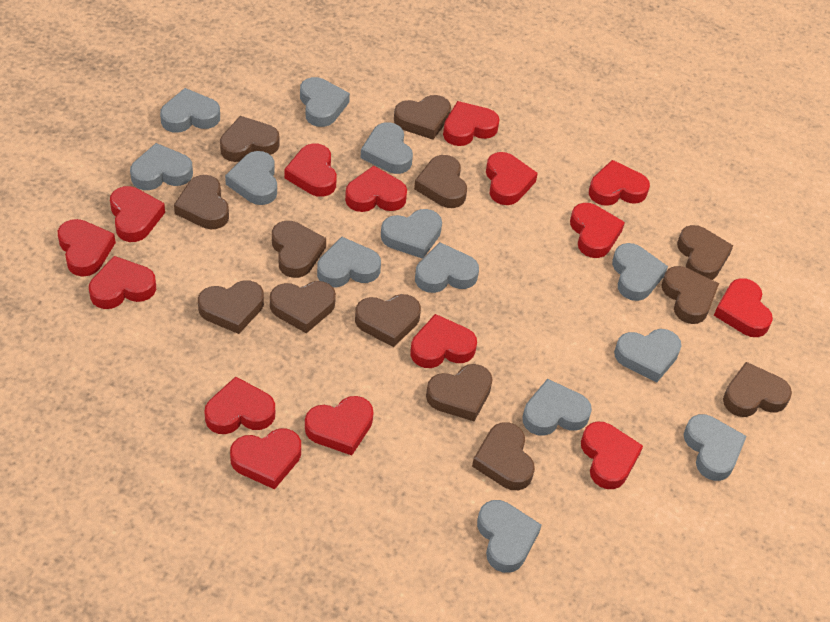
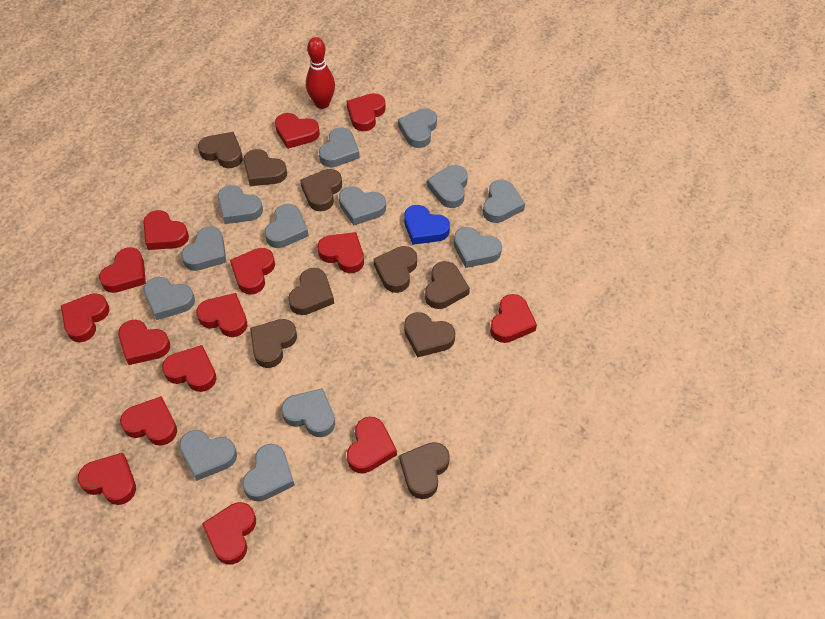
blue heart: none = 0 -> [404,205,450,245] = 1
brown heart: [174,175,229,229] [198,280,264,334] [220,116,280,162] [270,281,336,333] [272,221,326,278] [355,294,421,347] [394,95,451,140] [414,155,467,208] [426,364,493,421] [472,422,535,490] [661,266,719,324] [677,225,733,280] [723,362,792,417] = 13 -> [198,132,243,168] [244,149,287,186] [250,319,297,368] [288,268,334,315] [300,169,342,211] [374,246,417,293] [399,442,450,499] [404,312,455,358] [425,261,470,309] = 9
red bowling pin: none = 0 -> [306,37,335,109] = 1

